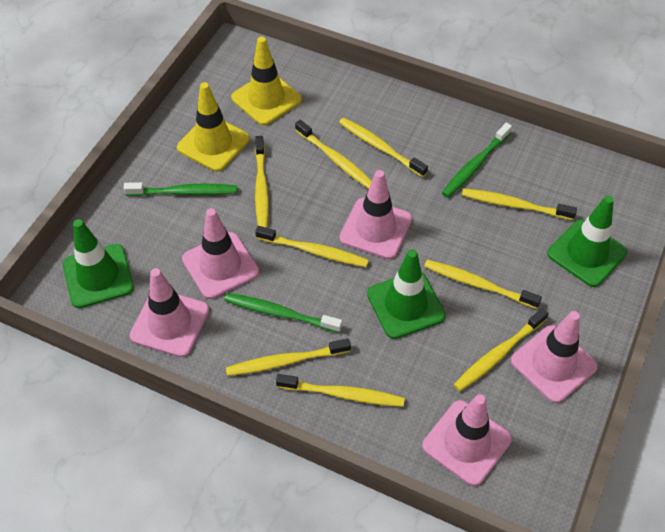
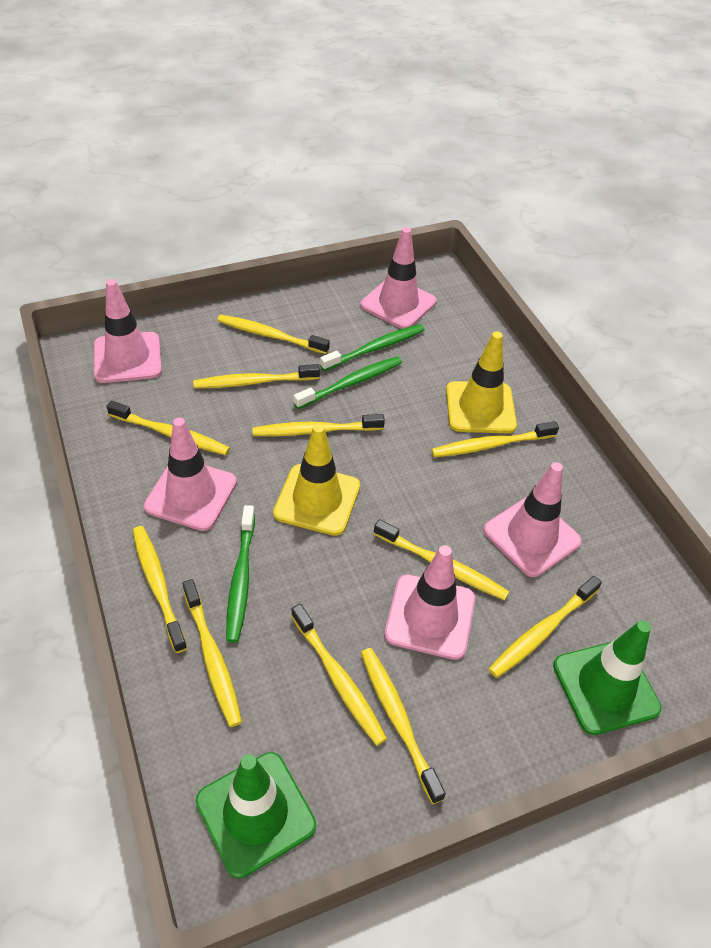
green traffic cone: [63,219,134,308] [367,249,446,339] [547,195,627,287] = 3 -> [196,752,316,878] [553,620,661,735] = 2
yellow toothbrush: [226,338,351,376] [255,136,269,228] [255,226,369,267] [276,374,405,407] [295,120,372,189] [339,118,428,177] [424,260,542,309] [453,308,549,391] [462,188,577,220] = 9 -> [106,401,230,455] [132,526,187,653] [182,579,242,727] [193,364,320,388] [217,315,330,354] [252,414,385,436] [291,604,387,746] [361,648,446,804] [374,519,509,601] [431,421,559,457] [489,576,602,678] = 11

